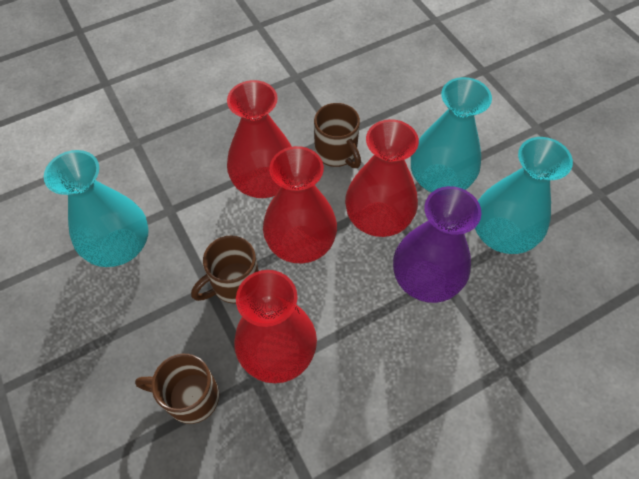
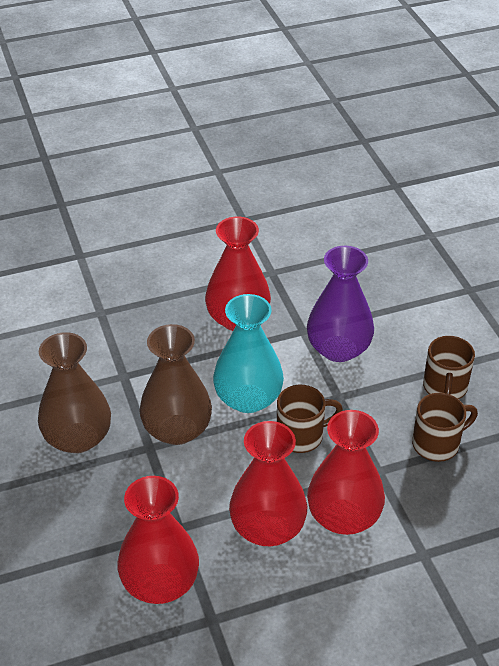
brown vase: none = 0 -> [38,332,111,453] [139,324,212,445] = 2
turquoise vase: [44,150,149,267] [411,77,492,193] [475,137,573,254] = 3 -> [213,294,284,413] = 1

